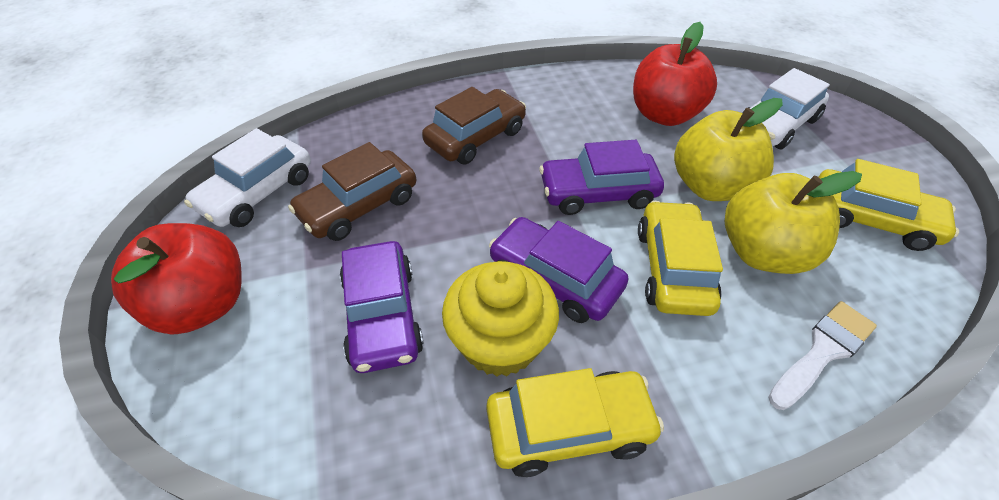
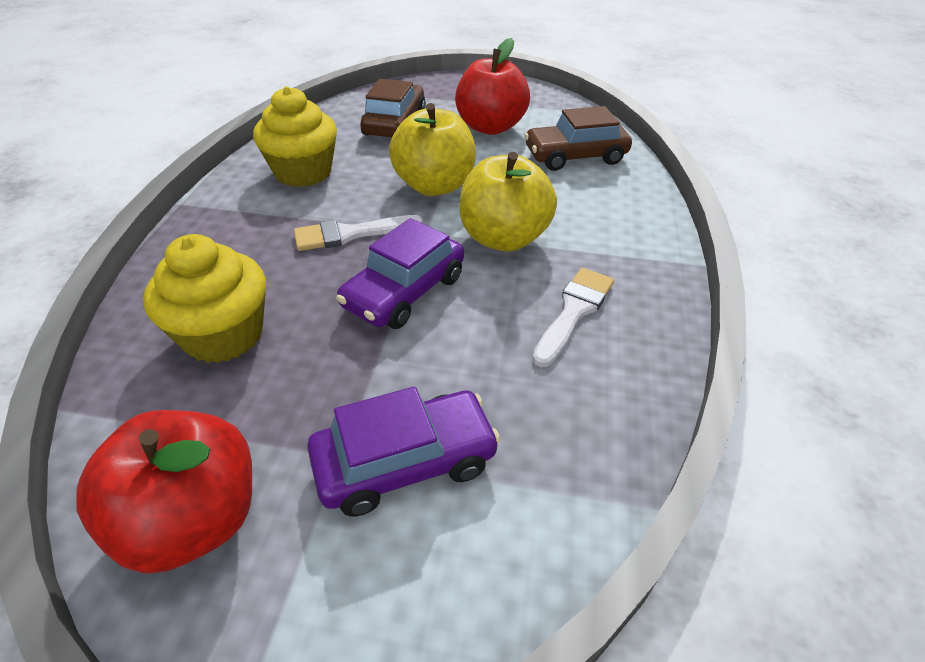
purple car: [340,241,424,373] [489,217,629,323] [539,140,664,215] = 3 -> [307,387,500,517] [336,218,464,329] = 2
white brush: [768,301,877,410] = 1 -> [294,215,423,251] [532,268,614,367] = 2
white car: [184,128,311,227] [742,68,830,150] = 2 -> none = 0
yellow car: [486,368,664,477] [638,201,723,316] [819,159,959,251] = 3 -> none = 0
yellow cupcake: [442,261,559,377] = 1 -> [143,234,266,363] [253,86,337,187] = 2

